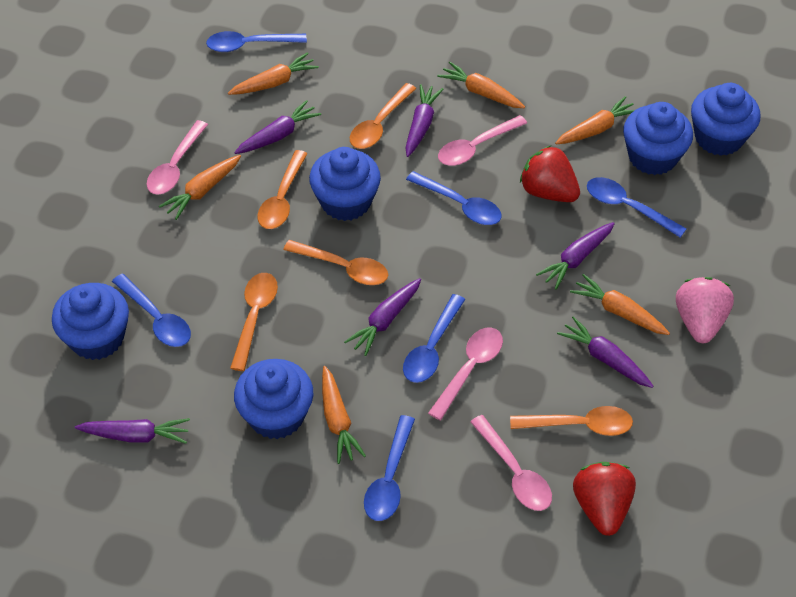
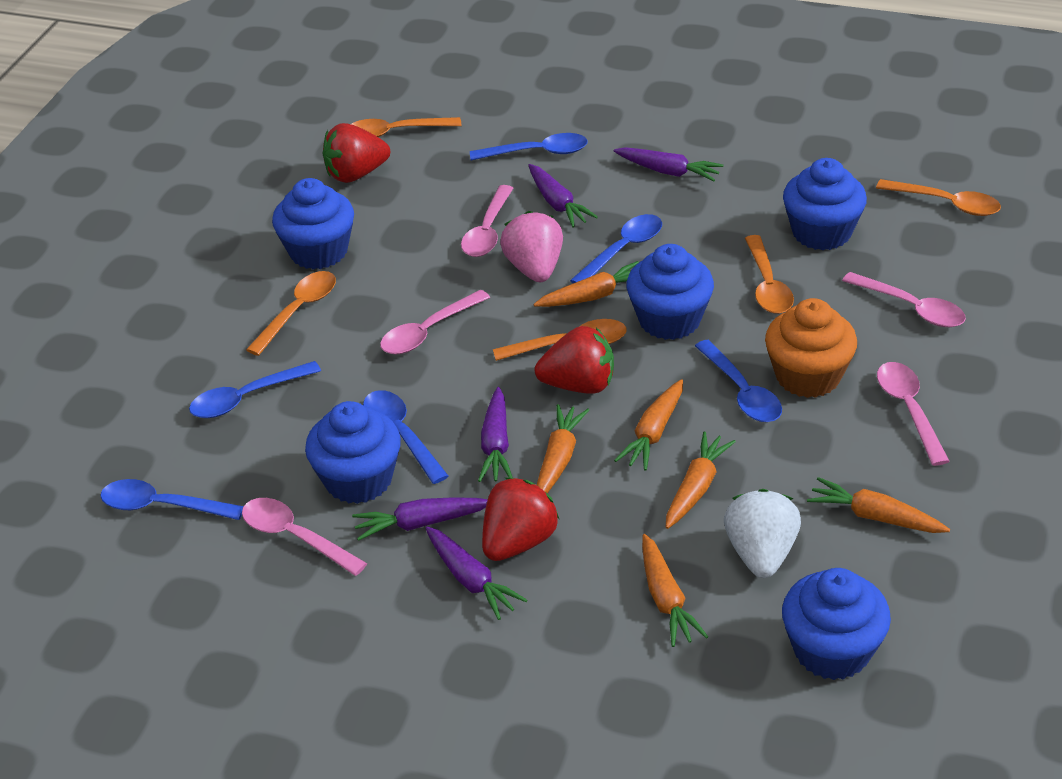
orange cupcake: none = 0 -> [765,298,857,398] = 1
pink spoon: [147,120,208,195] [428,327,503,420] [438,115,527,166] [470,415,552,511] = 4 -> [242,498,367,576] [380,290,490,354] [461,185,513,257] [842,272,966,327] [877,362,950,466] = 5
purple carrot: [75,418,190,444] [234,100,321,154] [344,278,421,356] [405,84,443,157] [536,222,615,290] [557,316,654,388] = 6 -> [352,497,488,541] [425,526,527,620] [478,387,513,482] [528,164,598,227] [614,147,723,181] = 5
red strawberry: [520,145,580,202] [573,462,636,536] = 2 -> [323,123,390,183] [482,478,559,561] [535,326,614,394] = 3
white strawberry: none = 0 -> [724,489,801,578] = 1

